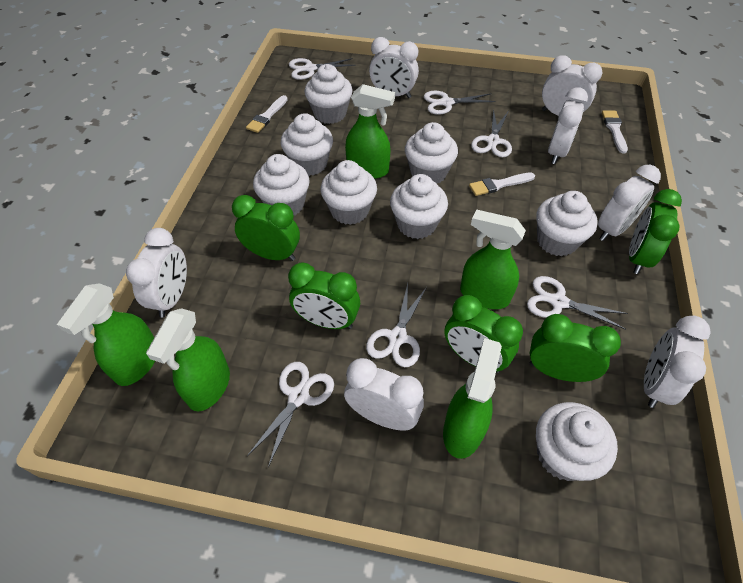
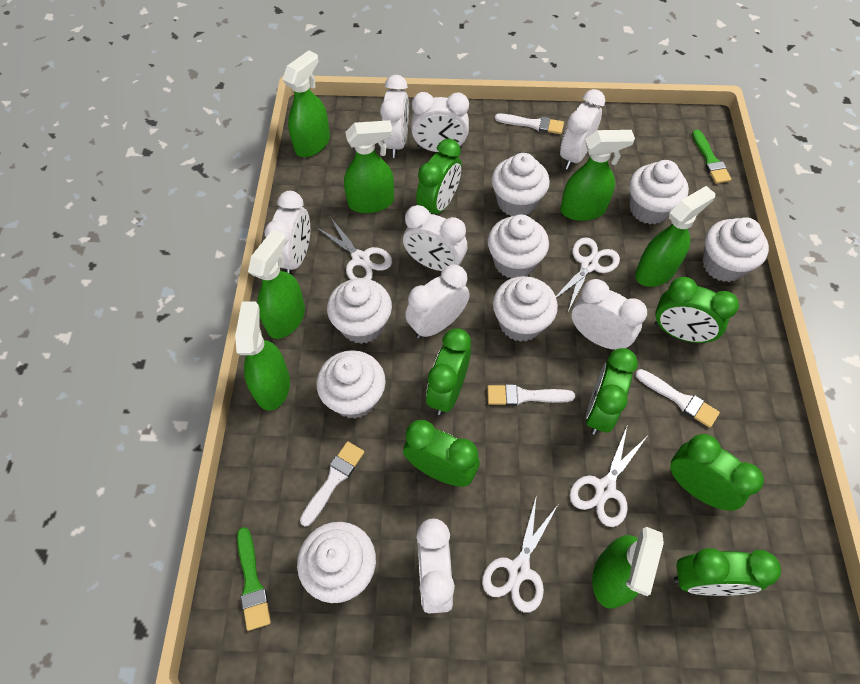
green brush: none = 0 -> [237,527,271,631] [692,130,732,184] = 2
green clock: [232,195,300,261] [288,263,360,329] [444,295,523,373] [530,314,621,382] [629,189,682,274] = 5 -> [403,420,479,487] [416,139,462,214] [426,328,471,415] [586,348,638,435] [655,277,739,344] [670,434,764,511] [674,548,781,596] = 7
green spray bottle: [57,283,155,386] [146,308,230,411] [345,84,395,179] [443,338,502,459] [460,209,526,309] = 5 -> [235,301,290,411] [248,230,305,339] [282,51,330,157] [344,120,394,213] [560,130,635,221] [592,527,664,609] [635,186,716,287] = 7
white brush: [246,95,288,133] [469,172,535,196] [602,110,628,154] = 3 -> [300,441,364,526] [487,384,575,406] [495,114,564,134] [635,369,720,428] = 4
white clock: [126,228,187,318] [344,358,424,431] [369,37,419,98] [542,55,602,116] [548,87,588,164] [598,165,661,241] [644,316,710,408] = 7 -> [265,191,310,274] [380,75,409,158] [403,205,467,271] [405,265,470,339] [411,92,469,152] [416,518,455,614] [560,89,605,170] [571,279,647,350] = 8
white scissors: [247,362,334,467] [289,58,356,80] [366,283,427,367] [424,91,496,115] [471,109,512,157] [527,276,628,330] = 6 -> [315,217,392,280] [482,494,558,613] [556,237,620,311] [569,424,647,527] = 4

